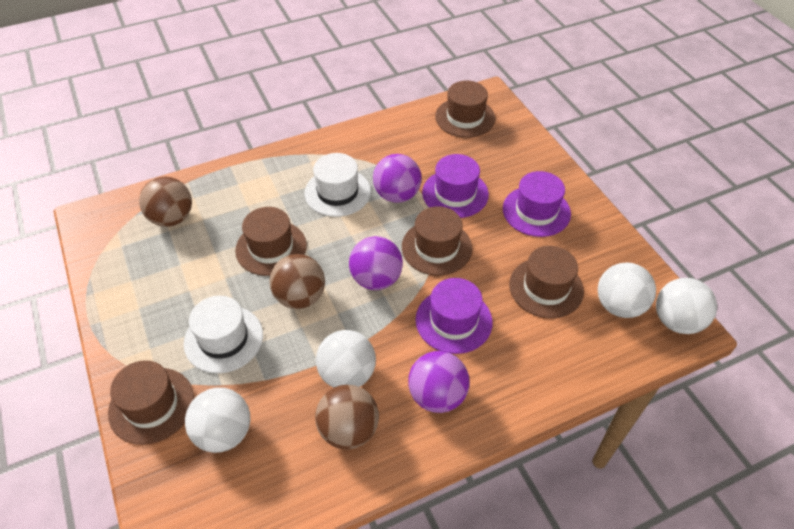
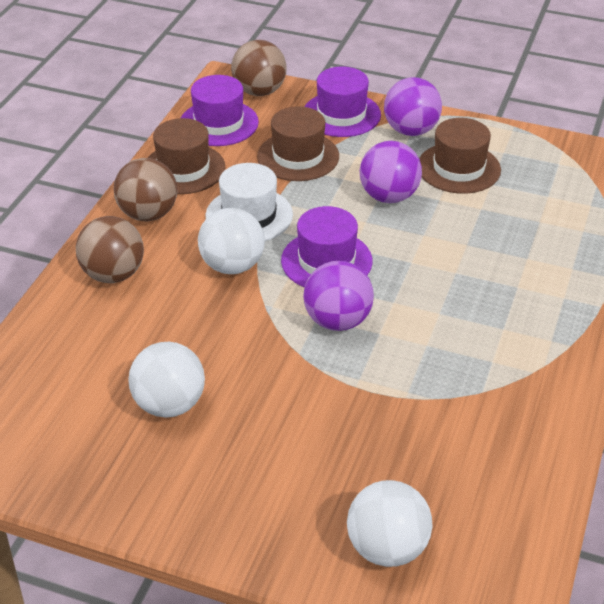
brown hat: [108,360,194,445] [235,207,307,276] [402,206,472,275] [435,80,495,138] [509,246,584,318] = 5 -> [147,118,226,194] [257,106,339,181] [419,118,501,194] = 3
white ball: [185,388,250,453] [316,330,376,388] [598,262,656,318] [656,278,717,334] = 4 -> [128,342,205,418] [198,208,265,274] [347,480,432,567] = 3
white hat: [184,296,263,373] [305,153,371,217] = 2 -> [205,163,293,241] = 1

